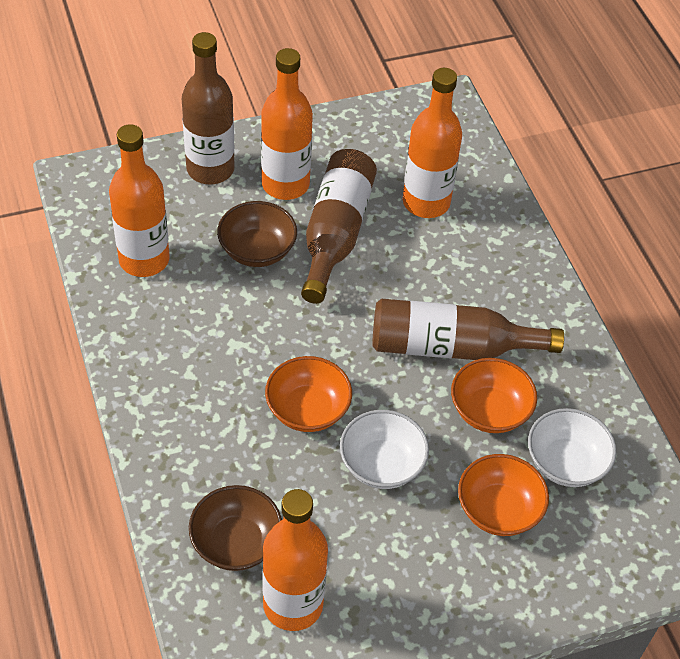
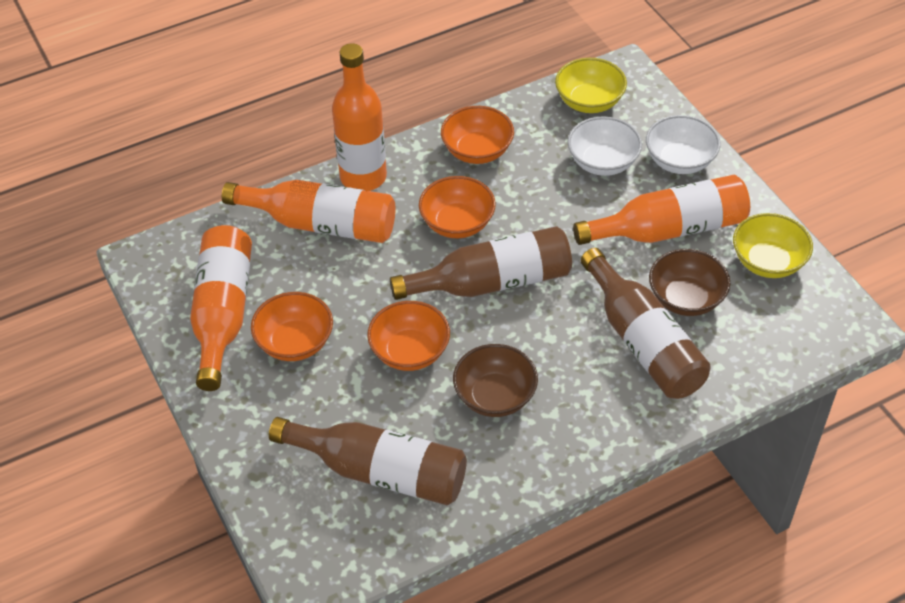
orange bowl: [265,356,352,432] [451,358,537,433] [458,454,549,536] = 3 -> [251,292,333,361] [367,301,450,371] [419,176,496,238] [441,106,514,164] = 4
yellow bowl: none = 0 -> [555,58,627,113] [733,213,813,278] = 2

